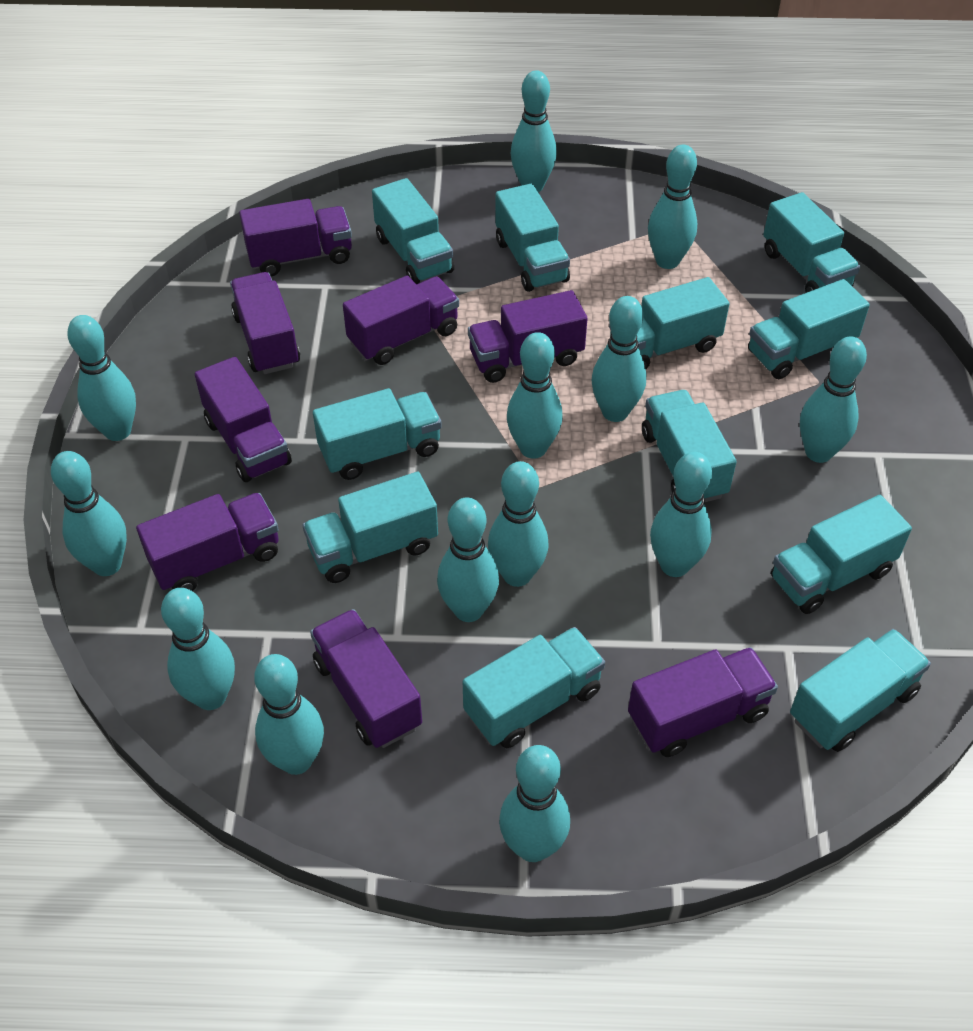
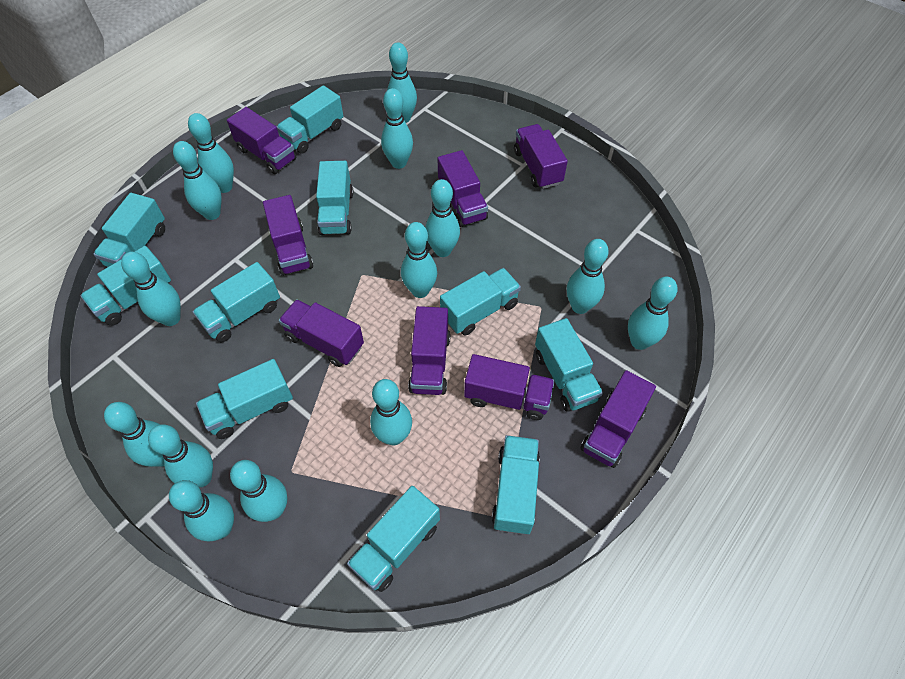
turquoise bowling pin: [51,451,127,576] [67,315,136,441] [161,588,235,710] [254,654,324,775] [437,497,499,622] [488,461,549,587] [499,745,570,862] [507,332,563,459] [510,70,557,192] [591,296,646,422] [648,145,697,269] [650,452,712,577] [800,337,867,463] = 13 -> [104,402,164,467] [121,252,181,326] [148,424,213,488] [169,480,234,542] [173,141,222,220] [188,113,234,193] [230,460,287,522] [370,379,412,445] [381,88,413,169] [387,42,417,123] [401,222,437,298] [425,179,460,257] [567,239,609,314] [628,277,678,350] = 14
turquoise truck: [303,472,438,583] [313,388,442,480] [372,178,454,284] [463,627,605,748] [495,184,570,292] [609,277,729,369] [642,390,737,502] [748,279,870,379] [763,192,860,293] [771,495,912,614] [790,629,931,752] = 11 -> [80,246,171,326] [94,193,165,267] [193,262,280,342] [196,359,293,439] [276,85,344,153] [316,161,354,235] [347,486,440,592] [440,268,521,335] [492,435,540,534] [535,318,603,412] = 10

